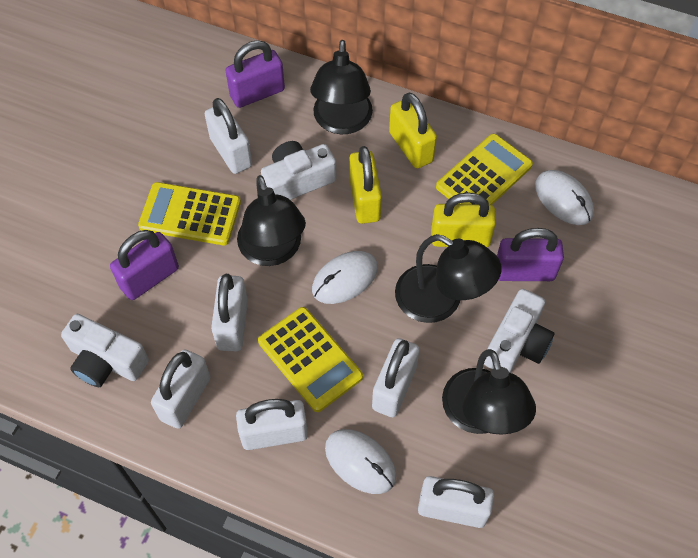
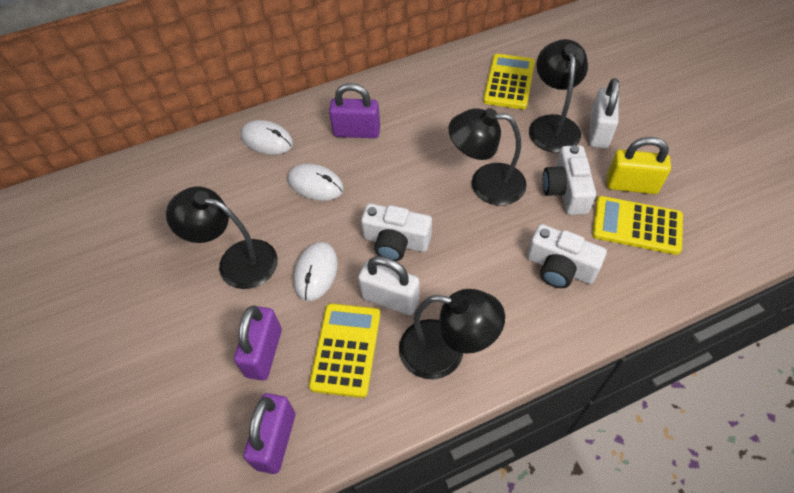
white padlock: [151,349,210,429] [205,98,252,174] [211,274,248,352] [236,399,308,450] [372,338,420,417] [418,476,494,528] = 6 -> [358,256,419,315] [589,78,619,149] = 2
yellow padlock: [349,146,382,224] [389,93,437,169] [431,193,496,247] = 3 -> [607,137,671,194] = 1

